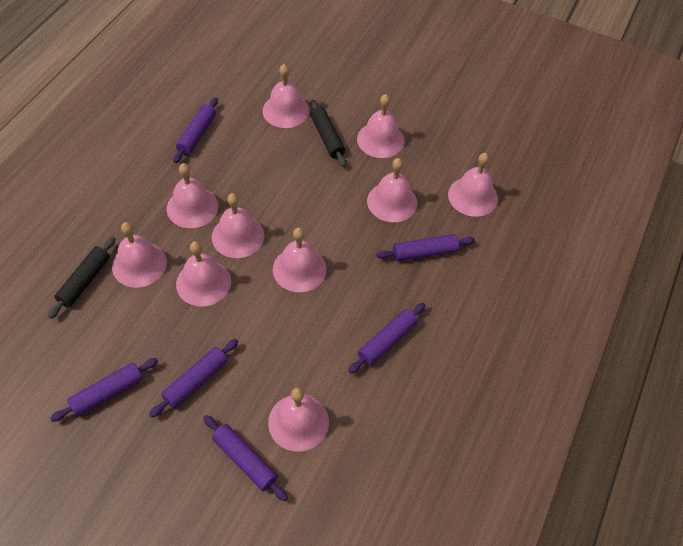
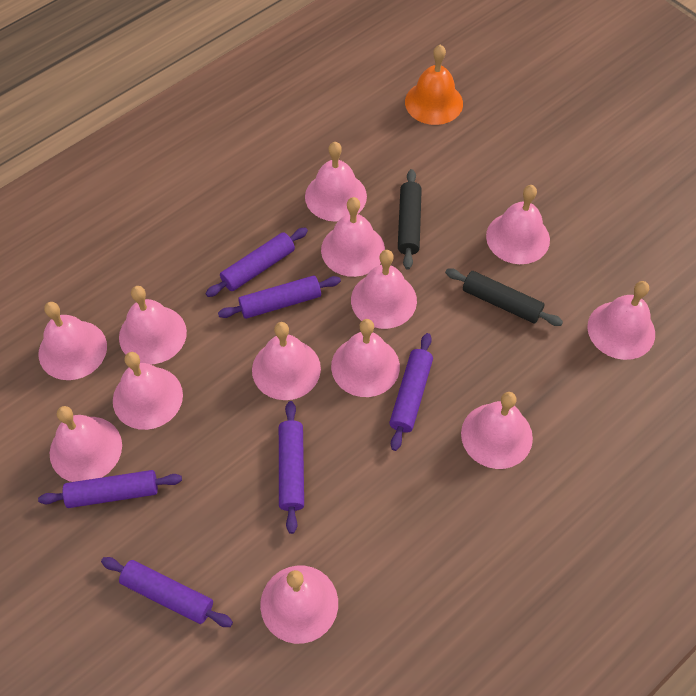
orange bell: none = 0 -> [405,44,463,125] = 1
pink bell: [112,222,167,288] [167,163,218,228] [176,241,231,307] [212,193,264,258] [263,64,309,128] [268,387,329,452] [273,228,326,292] [357,94,405,158] [367,158,417,222] [448,153,498,217] = 10 -> [39,302,107,380] [50,406,122,482] [113,352,183,430] [119,286,187,364] [252,322,321,400] [260,566,338,644] [305,142,367,222] [321,197,385,277] [331,319,400,397] [351,250,417,329] [461,392,533,469] [486,185,550,264] [587,281,655,360] = 13

